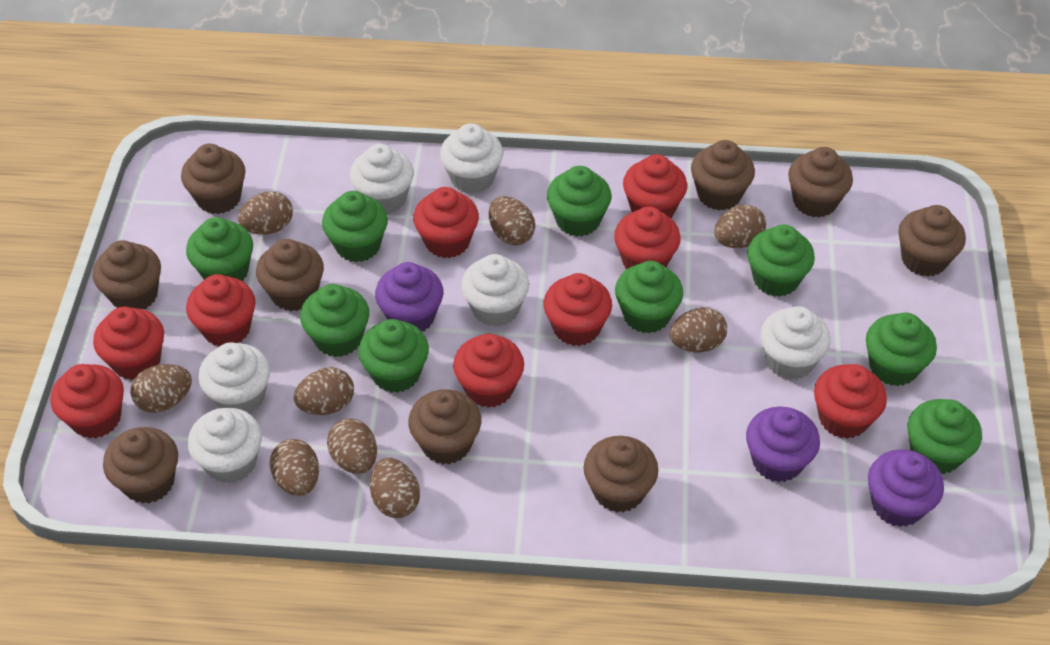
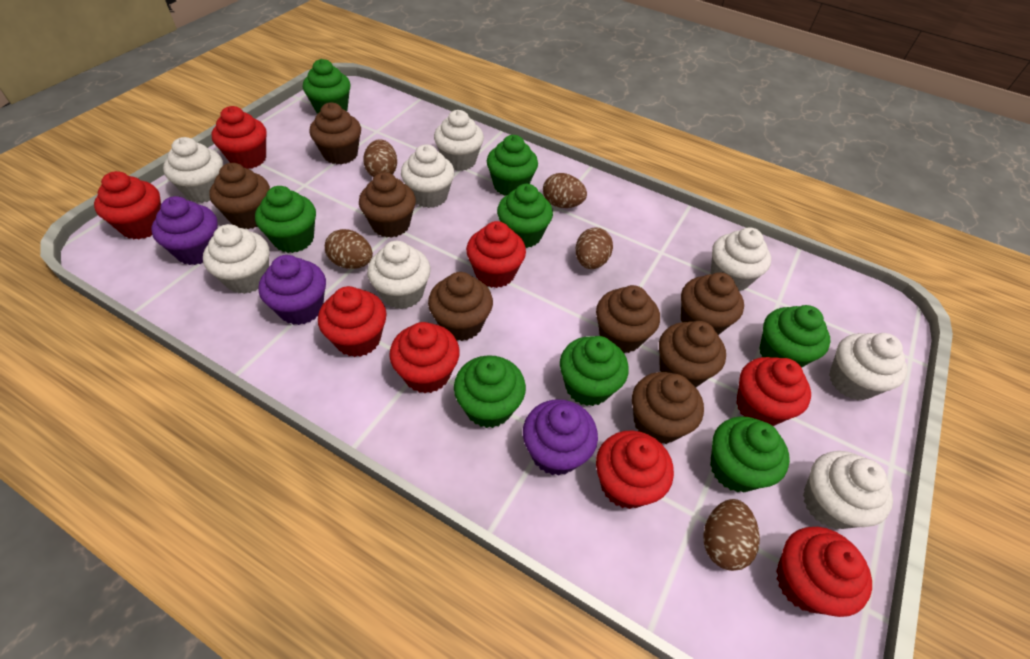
brown cupcake: [93,240,161,309] [103,427,178,504] [181,144,246,214] [256,239,324,311] [408,389,481,464] [584,436,658,513] [691,140,755,211] [788,147,853,218] [898,205,966,277] = 9 -> [209,163,270,229] [309,103,361,165] [359,172,416,238] [428,272,493,341] [596,285,660,353] [632,372,704,444] [659,321,726,387] [681,272,744,335] = 8
brown egg: [131,364,192,413] [238,191,293,235] [270,439,319,496] [294,367,354,415] [327,418,377,474] [370,458,420,518] [489,196,535,245] [670,307,727,352] [714,205,766,248] = 9 -> [325,229,373,269] [363,139,397,177] [543,173,587,208] [575,227,613,269] [703,499,760,571] = 5
green cupcake: [186,217,253,281] [300,284,369,357] [322,191,388,262] [358,319,429,393] [547,166,612,237] [615,261,683,334] [747,225,815,297] [866,313,937,386] [908,399,982,474] = 9 -> [255,186,316,253] [303,59,351,114] [454,355,526,428] [487,135,538,196] [497,184,553,248] [560,336,629,406] [710,416,790,493] [759,305,831,368] = 8
red cupcake: [50,364,124,439] [93,307,164,380] [186,274,256,347] [413,187,479,258] [453,334,524,408] [544,273,612,346] [614,206,681,269] [623,154,687,218] [814,364,887,439] = 9 -> [94,171,161,239] [212,106,267,169] [318,286,387,357] [389,322,460,393] [466,221,526,288] [596,430,674,509] [736,357,811,426] [776,527,872,617] = 8
white cupcake: [188,408,262,483] [198,342,270,413] [350,144,414,214] [440,123,503,194] [461,254,529,327] [760,306,830,380] = 6 -> [163,137,223,203] [203,224,269,294] [367,241,431,309] [401,144,455,208] [434,110,484,171] [711,227,771,291] [803,451,893,529] [829,333,908,400] = 8

